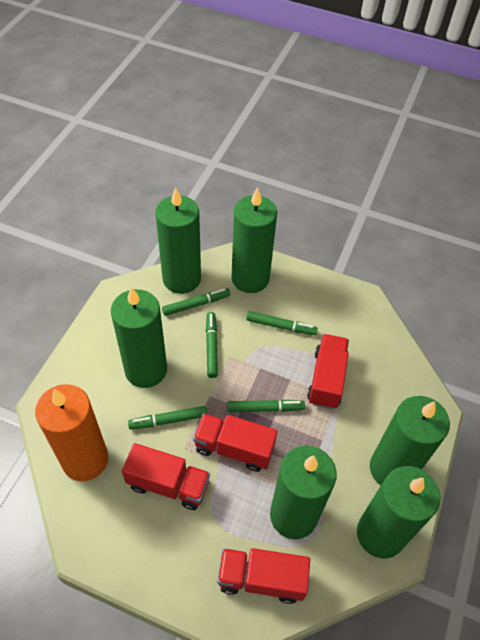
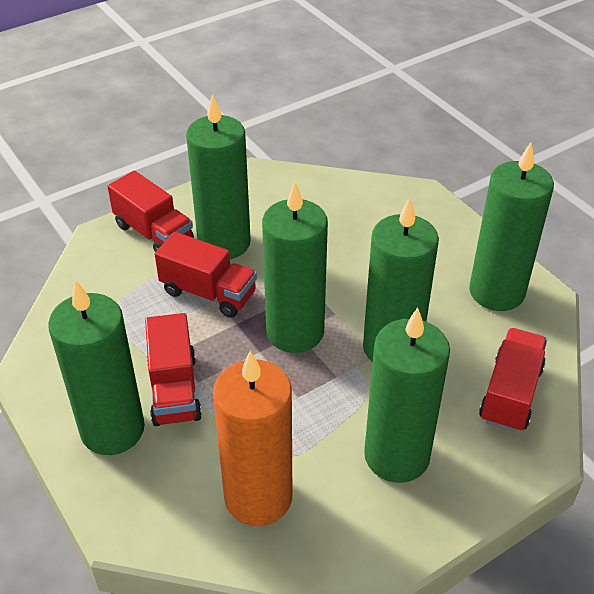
green marker: [128,406,207,430] [162,288,230,316] [206,312,218,378] [227,400,305,412] [246,311,318,335] = 5 -> none = 0

